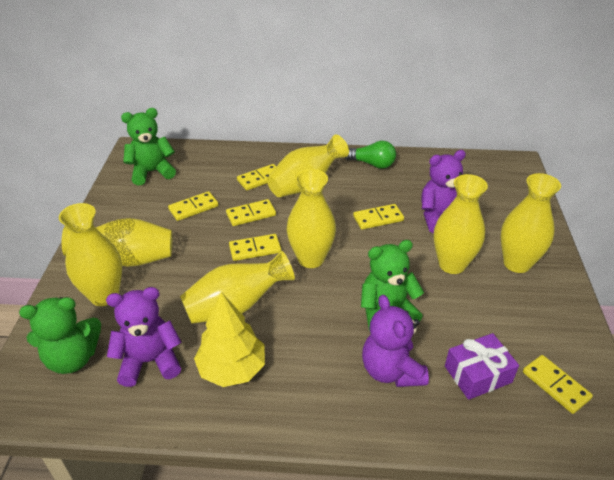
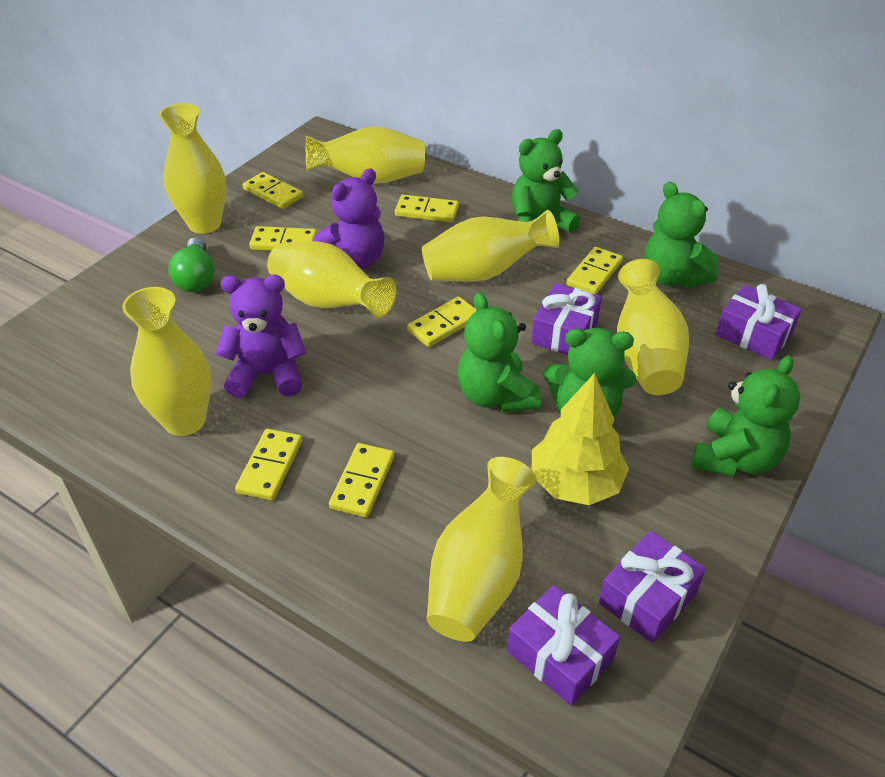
green teddy bear: [19,297,101,374] [121,108,176,185] [361,240,424,331] = 3 -> [458,292,541,413] [512,129,580,233] [543,328,636,418] [645,182,719,288] [691,355,800,477] = 5
purple gift: [445,333,519,400] = 1 -> [507,585,620,706] [531,283,602,355] [599,531,706,643] [716,284,802,360] = 4
purple teddy bear: [106,287,181,387] [362,295,429,387] [422,150,466,233] = 3 -> [215,274,306,398] [313,168,385,269] = 2
yellow domino: [168,191,218,221] [226,199,276,226] [229,234,281,261] [237,164,276,190] [353,204,404,230] [523,355,593,414] = 6 -> [235,429,302,501] [243,172,303,209] [249,226,317,251] [329,443,394,517] [395,195,459,223] [407,297,477,347] [566,247,623,294] = 7

